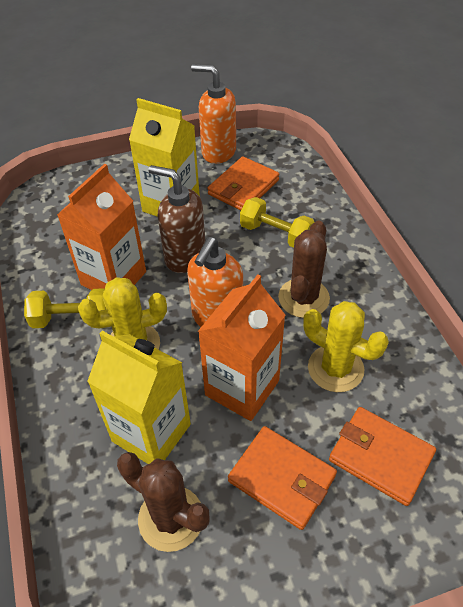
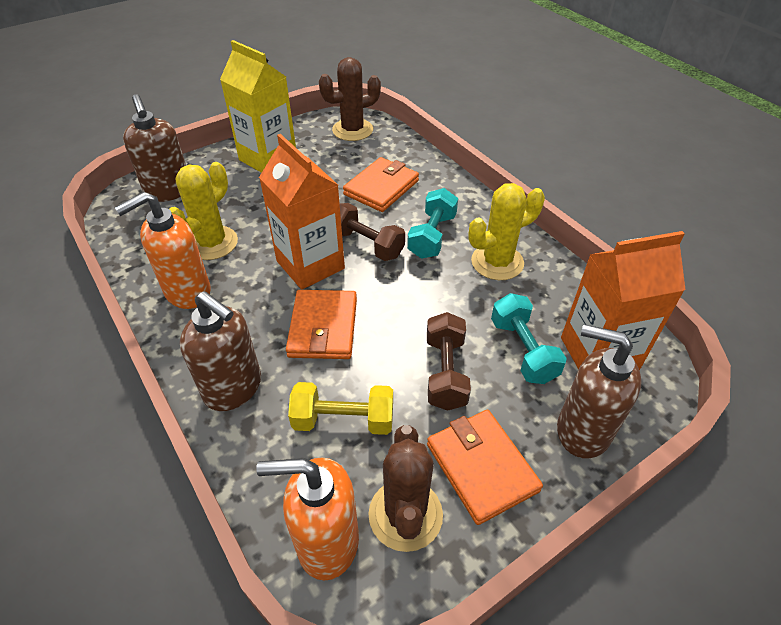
brown dumbbell: none = 0 -> [340,203,405,261] [427,312,471,411] = 2
brown soap dispenser: [148,165,205,273] = 1 -> [123,94,186,202] [180,291,261,411] [557,324,642,459] = 3
turquoise dumbbell: none = 0 -> [407,188,458,259] [491,293,567,384] = 2
yellow carton: [87,331,191,464] [129,98,200,217] = 2 -> [220,40,296,173] = 1
yellow dumbbell: [24,288,106,328] [240,197,315,248] = 2 -> [288,382,393,435] = 1

